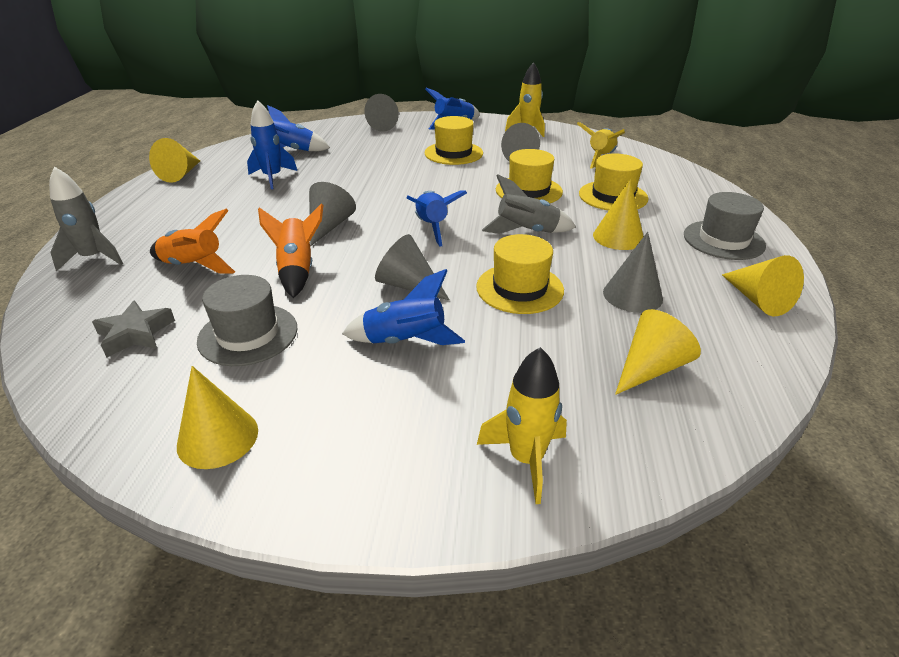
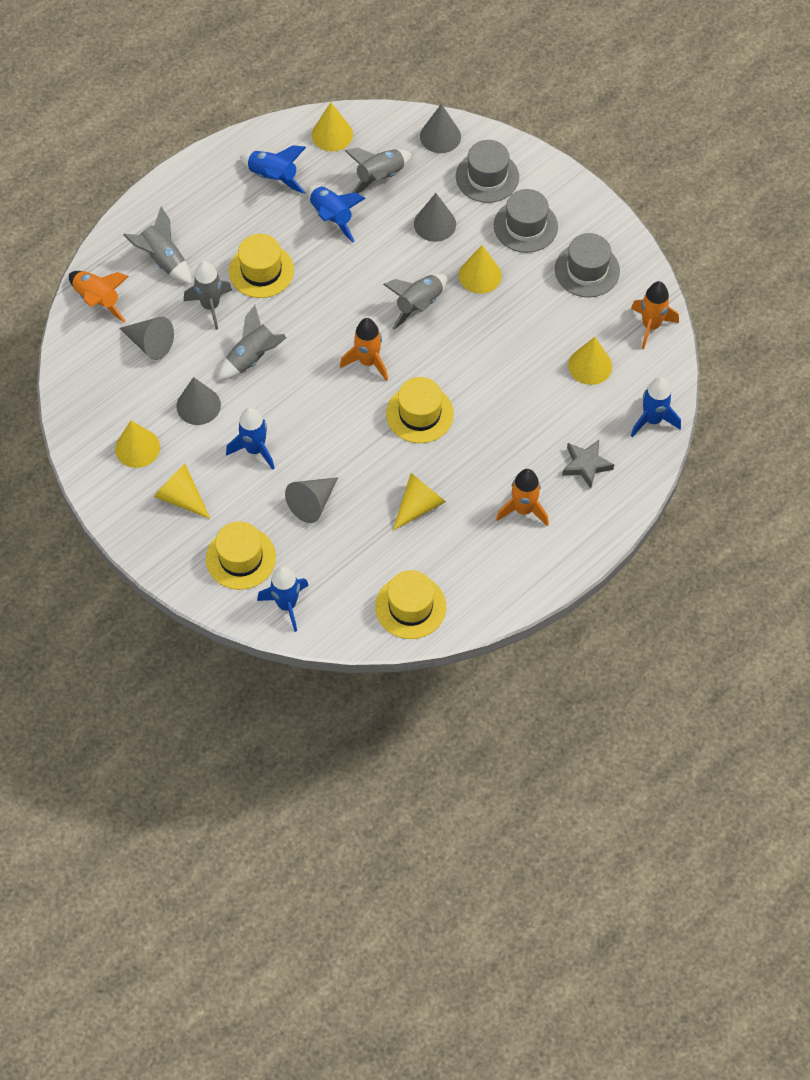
grey hat: [197,275,297,366] [684,192,766,260] = 2 -> [456,140,519,203] [493,189,558,253] [555,233,620,297] = 3
grey rocket: [49,167,123,271] [482,174,576,234] = 2 -> [124,207,192,284] [184,261,232,330] [218,305,286,381] [345,147,411,194] [383,274,447,330] = 5
orange rocket: [150,209,235,274] [258,203,323,298] = 2 -> [69,271,129,322] [340,318,388,381] [496,469,549,526] [631,281,679,349] = 4
yellow cone: [149,138,200,183] [177,366,258,469] [593,179,644,250] [615,309,701,395] [722,255,804,316] = 5 -> [115,420,160,468] [154,464,211,519] [312,102,353,151] [393,473,446,531] [459,245,502,294] [568,337,612,385] = 6
yellow rocket: [477,347,567,504] [505,62,545,137] [577,122,625,169] = 3 -> none = 0

